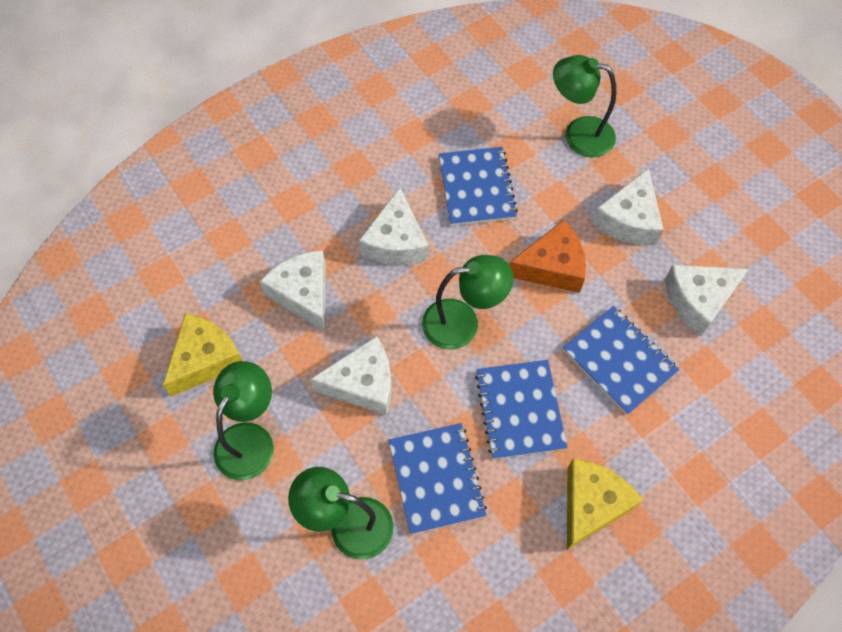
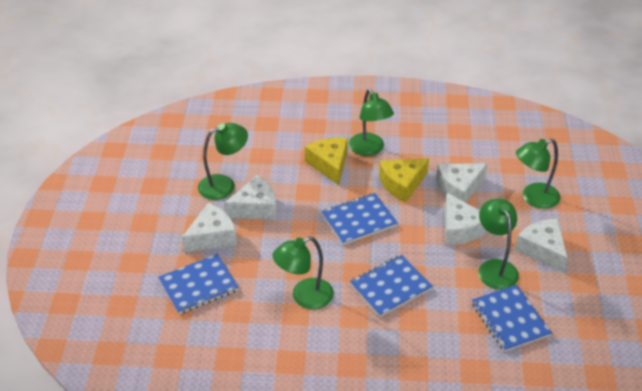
green lamp: [213,361,274,480] [288,467,394,560] [422,255,514,349] [553,55,617,158] = 4 -> [198,123,248,200] [273,236,334,310] [349,89,394,156] [478,199,519,290] [516,138,560,209] = 5
orange cheese: [509,220,586,293] = 1 -> none = 0

